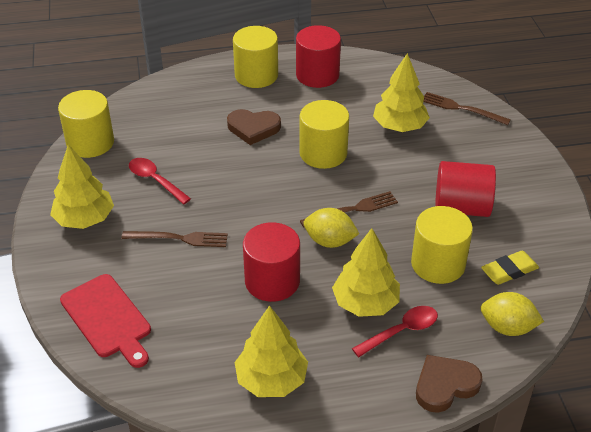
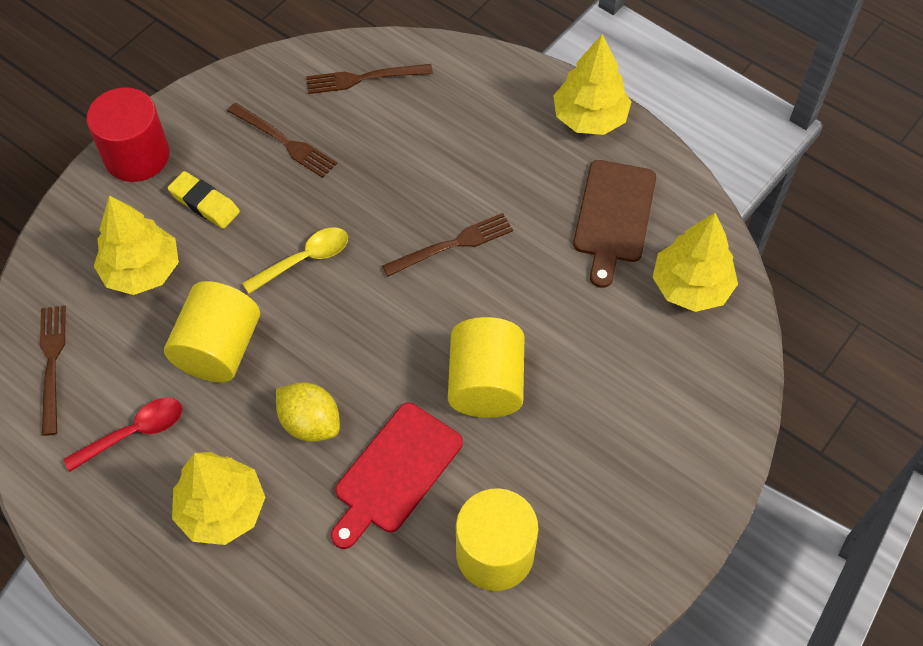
brown cutting board: none = 0 -> [573,160,656,288] = 1
brown fork: [121,231,228,247] [300,191,398,228] [423,92,511,125] = 3 -> [40,305,66,436] [227,103,337,178] [306,64,433,94] [382,213,513,277] = 4
brown heart: [227,109,281,145] [416,355,482,413] = 2 -> none = 0
red cylinder: [243,222,300,302] [296,25,341,88] [435,161,496,217] = 3 -> [87,87,169,182] = 1
red spoon: [129,158,191,204] [352,306,438,357] = 2 -> [63,398,182,472] = 1
yellow cylinder: [58,90,114,158] [233,26,278,88] [299,100,349,169] [411,206,473,284] = 4 -> [164,281,260,383] [448,317,524,418] [456,488,538,591] = 3
yellow lemon: [304,208,359,248] [481,292,544,336] = 2 -> [276,382,340,442] = 1
yellow spoon: none = 0 -> [242,227,348,294] = 1

